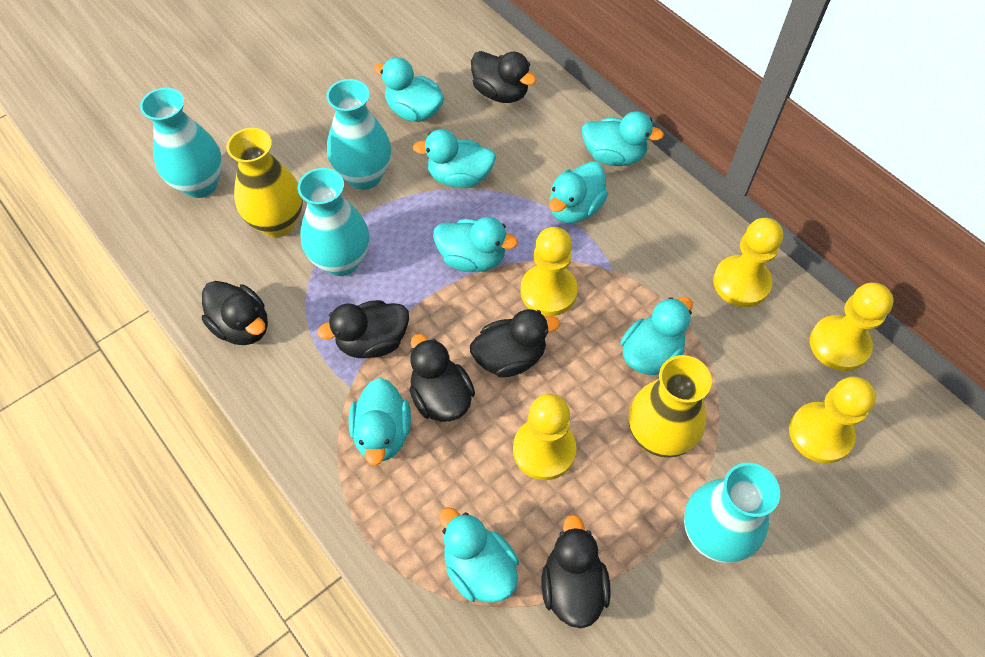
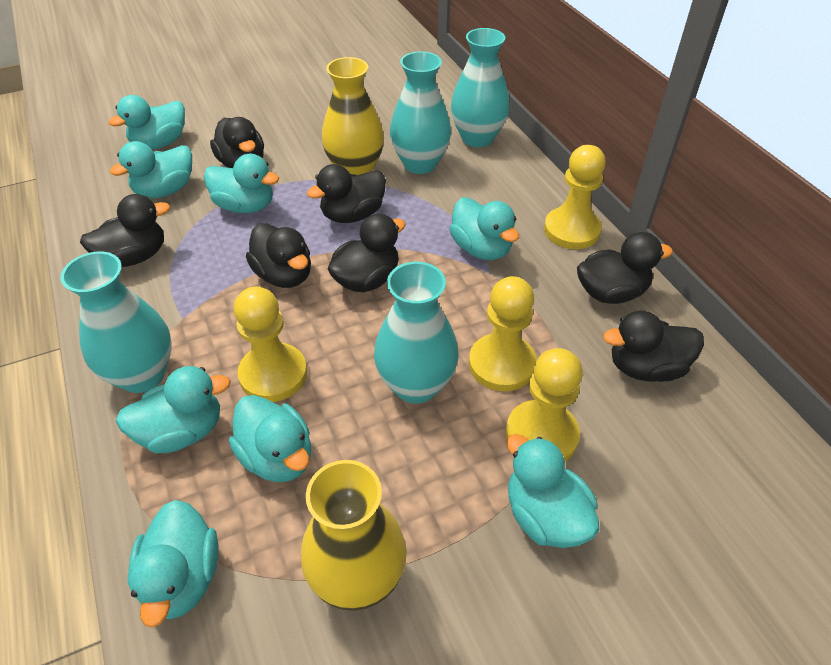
black duck: [202,281,268,345] [317,300,409,358] [410,334,475,422] [470,309,560,378] [471,51,536,103] [542,515,611,628] = 6 -> [80,194,170,267] [210,117,264,168] [246,223,311,288] [307,164,386,223] [328,214,406,292] [577,232,673,304] [603,311,704,382] = 7
yellow pawn: [513,394,576,480] [520,227,578,316] [713,218,783,307] [789,376,876,463] [810,283,894,371] = 5 -> [234,287,307,402] [469,276,536,391] [506,348,583,462] [544,145,606,249] = 4

